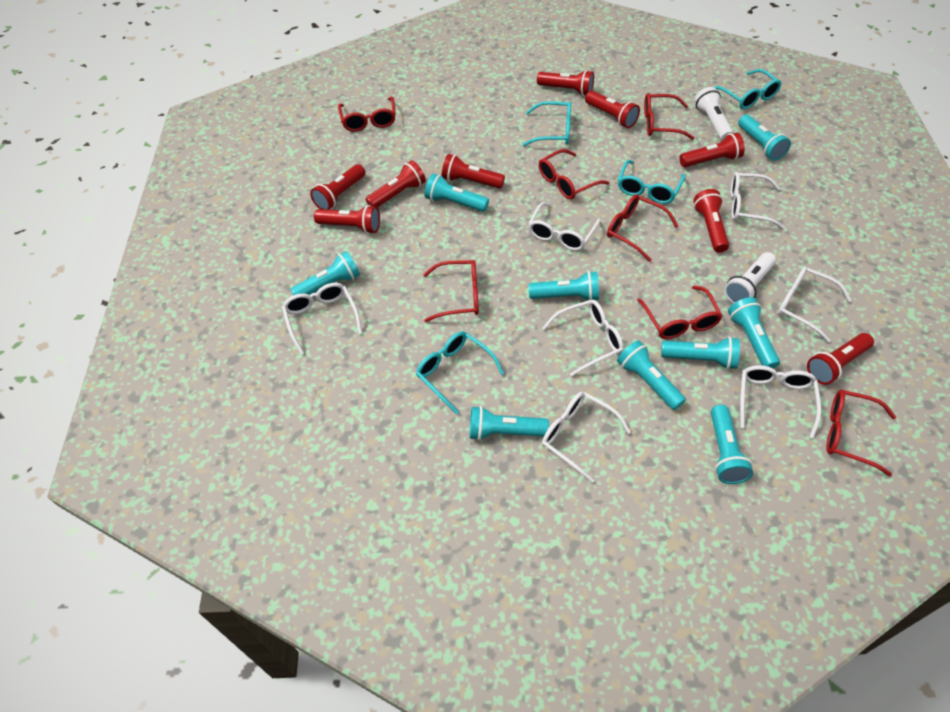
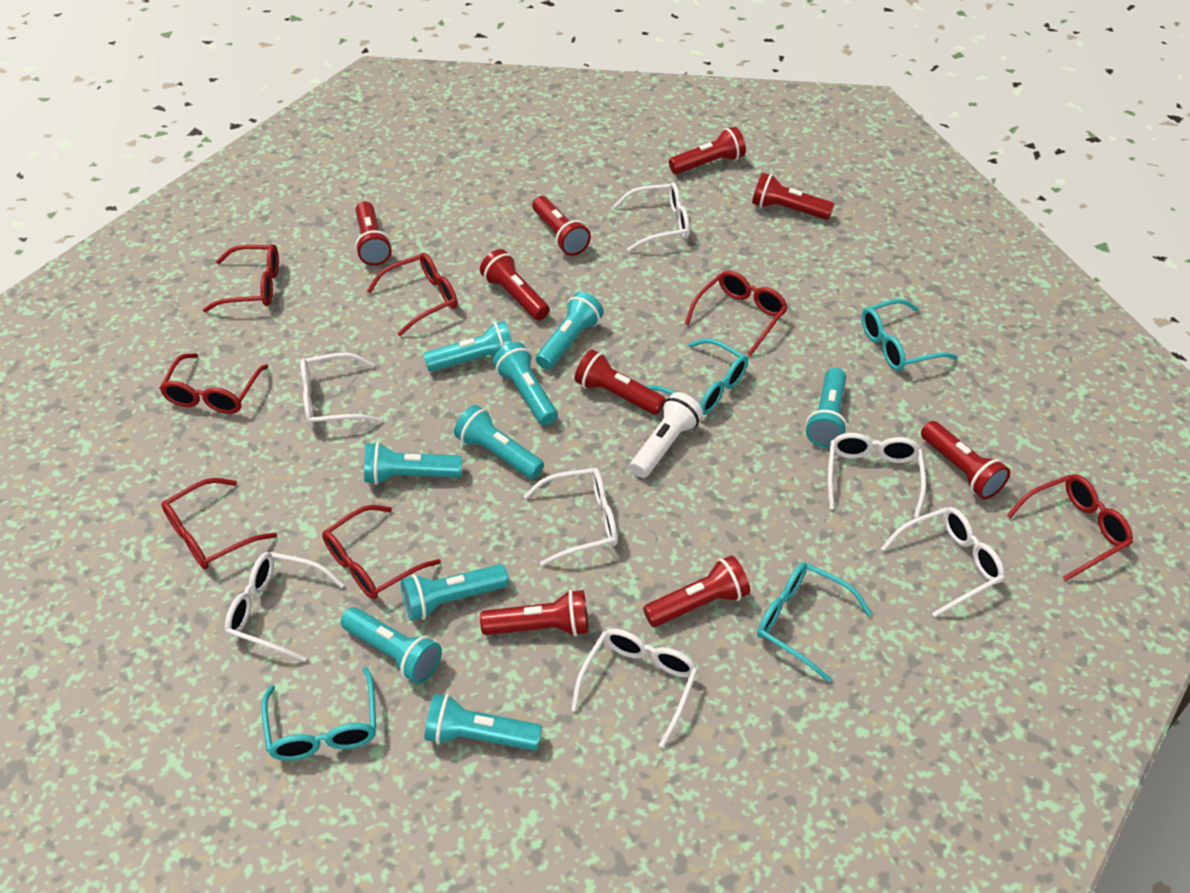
white flashlight: [694,87,733,140] [724,252,776,304] = 2 -> [630,392,703,478] = 1

